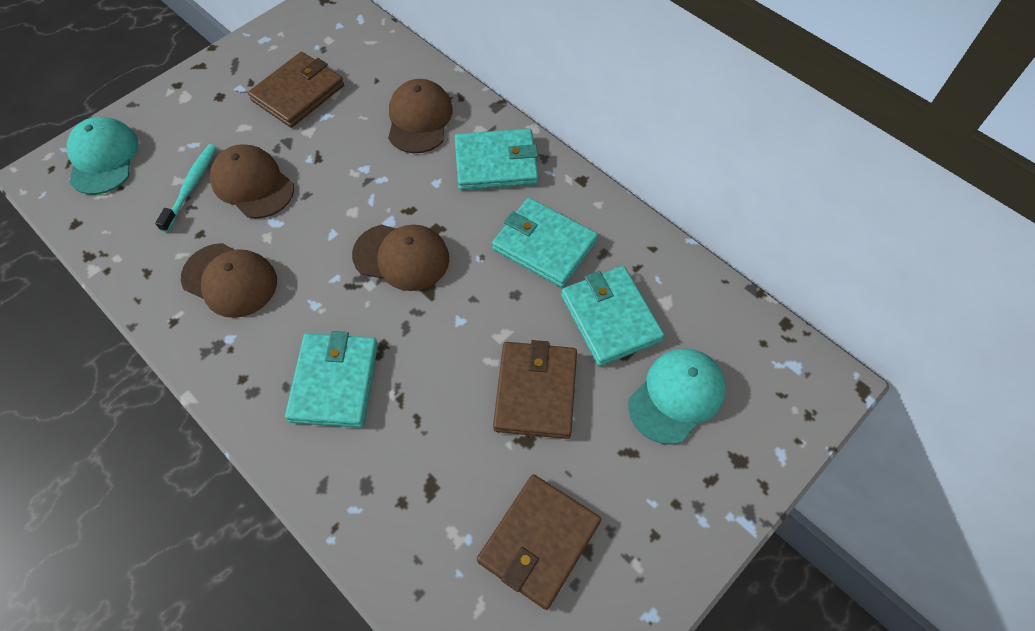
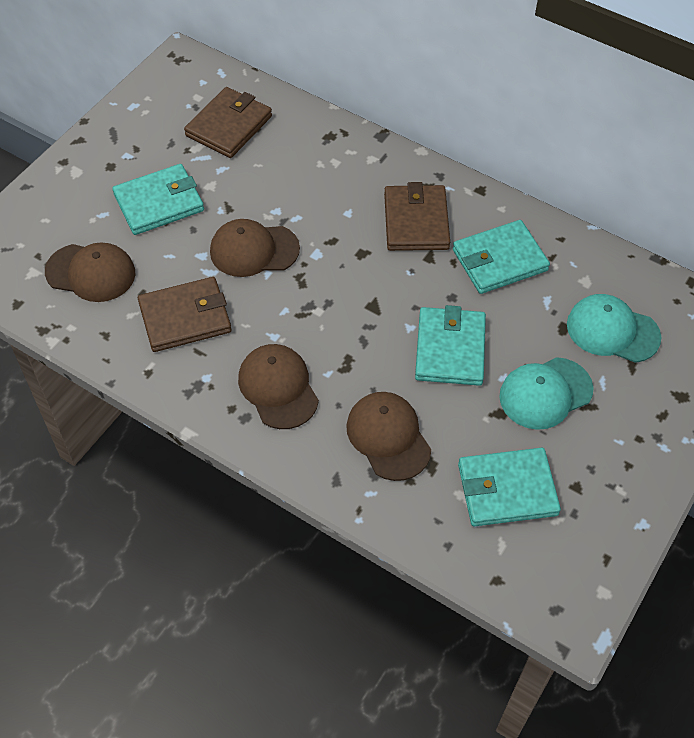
turquoise toothbrush: [155,144,217,232] = 1 -> none = 0

